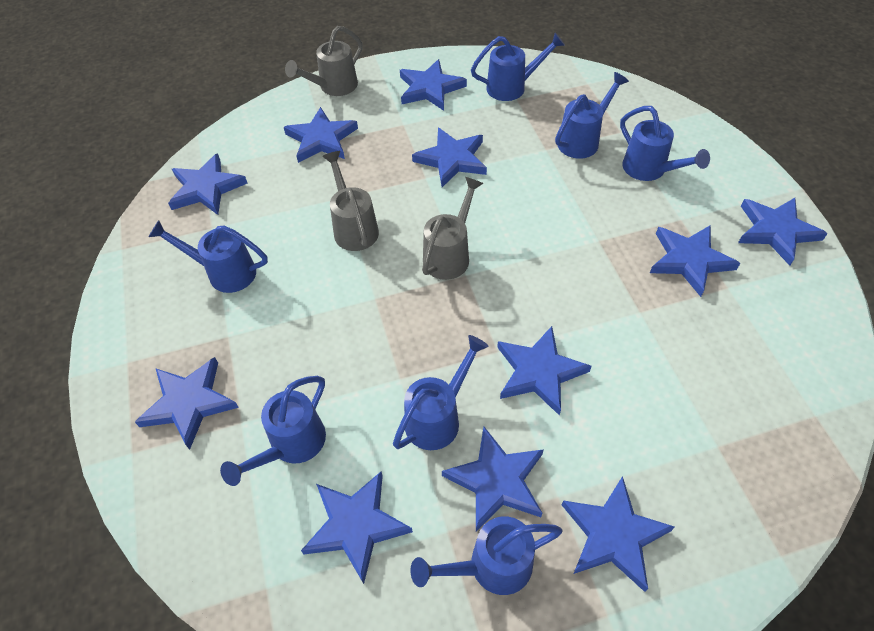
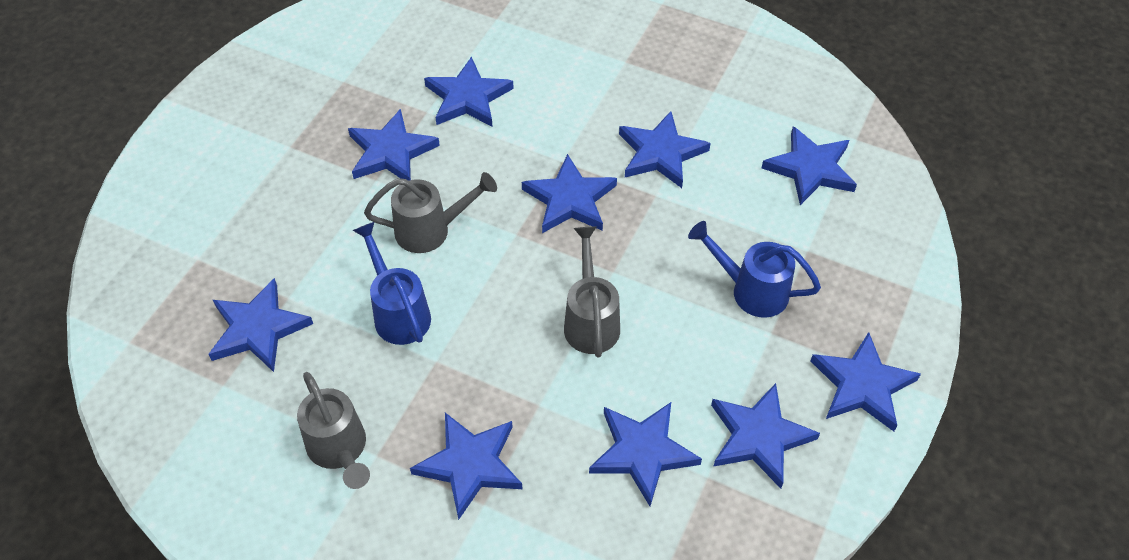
blue star: [135,357,239,450] [168,153,248,215] [284,107,358,163] [301,471,413,584] [400,59,467,111] [412,128,487,187] [442,427,544,531] [497,326,592,416] [562,476,675,592] [650,225,740,297] [738,198,828,266] = 11 -> [208,278,313,372] [348,109,440,181] [410,413,522,520] [424,57,514,127] [522,154,617,233] [589,402,702,506] [619,111,711,188] [711,383,820,488] [762,126,857,205] [811,332,921,431] = 10
blue watering can: [149,220,268,293] [220,376,326,486] [393,335,489,450] [410,516,563,595] [471,32,565,101] [555,72,629,159] [620,106,710,181] = 7 -> [353,222,431,345] [688,221,821,318] = 2

